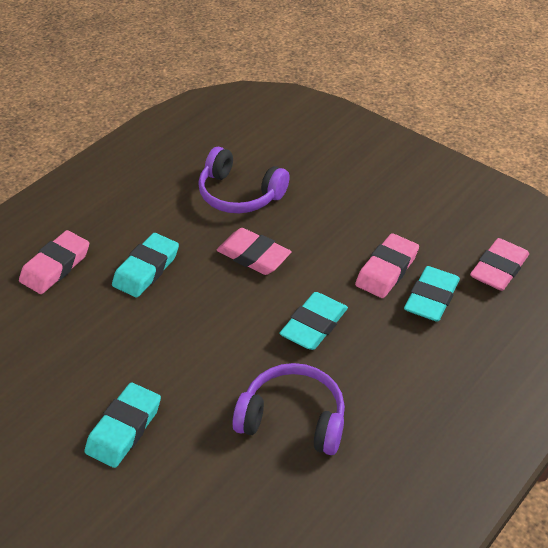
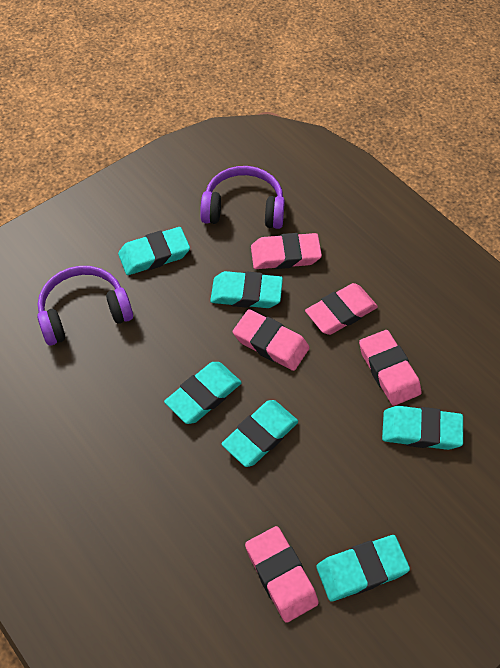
pink eraser: [19,230,89,294] [217,228,292,275] [355,233,419,298] [470,238,529,291] = 4 -> [233,309,310,371] [245,526,319,623] [251,233,322,269] [305,283,378,335] [359,330,422,406] = 5
turquoise eraser: [85,383,161,468] [112,233,179,298] [279,292,348,350] [404,266,460,322] = 4 -> [118,227,190,275] [164,362,242,424] [210,271,283,308] [222,400,298,467] [316,535,410,601] [382,406,463,450] = 6

